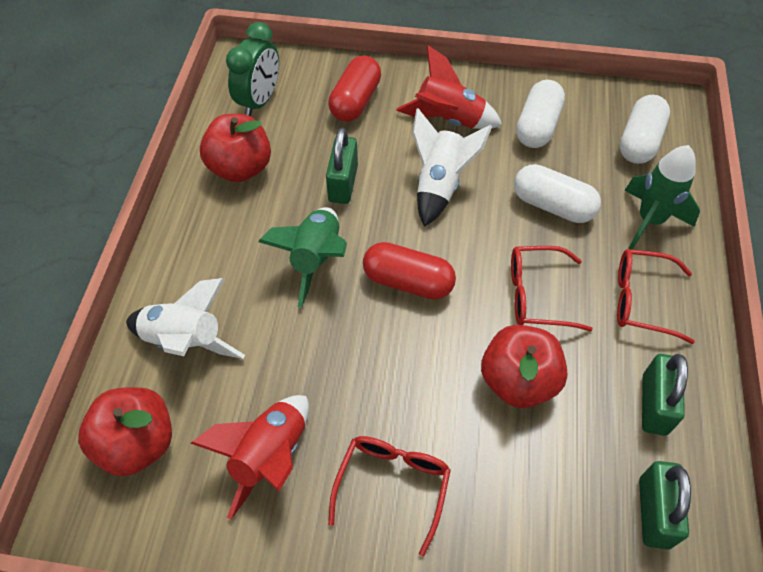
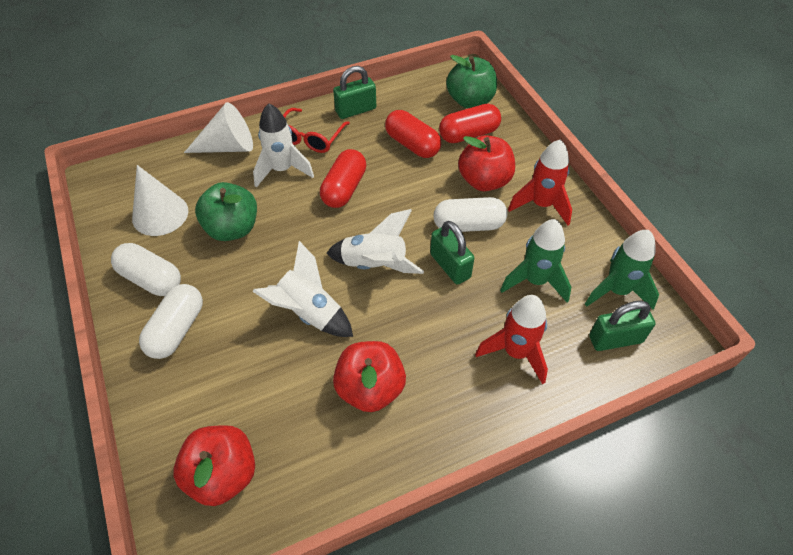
green apple: none = 0 -> [195,182,257,241] [446,55,497,108] = 2
green clock: [226,22,279,116] = 1 -> none = 0
red capsule: [328,55,381,122] [363,242,456,300] = 2 -> [320,149,366,208] [385,110,441,158] [439,104,501,143] = 3
red glasses: [328,436,451,556] [511,246,593,331] [617,249,695,344] = 3 -> [283,108,350,153] = 1
white cone: none = 0 -> [132,165,188,236] [184,102,253,153] = 2
white rocket: [126,278,245,359] [412,108,492,227] = 2 -> [252,241,353,337] [253,104,314,188] [327,209,424,274] = 3

